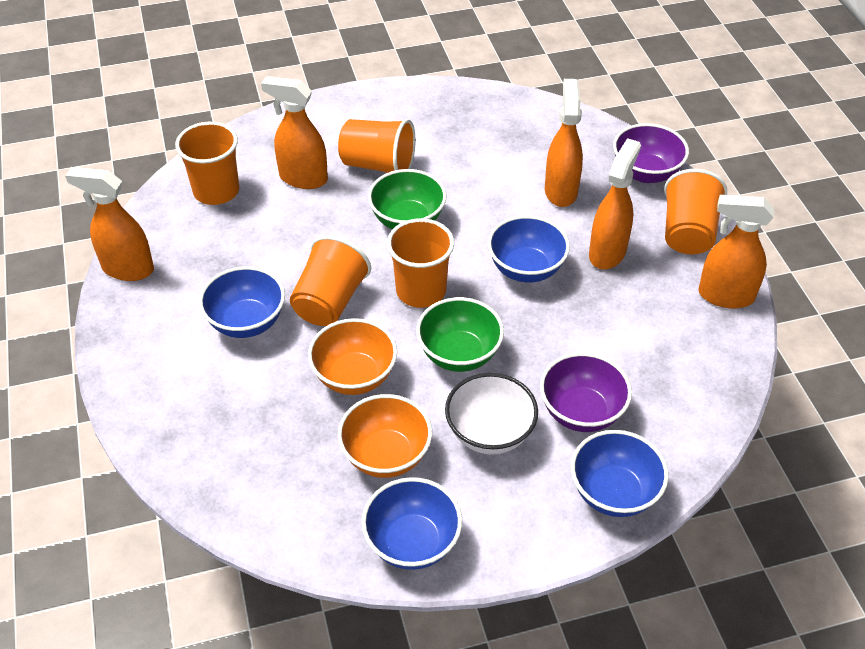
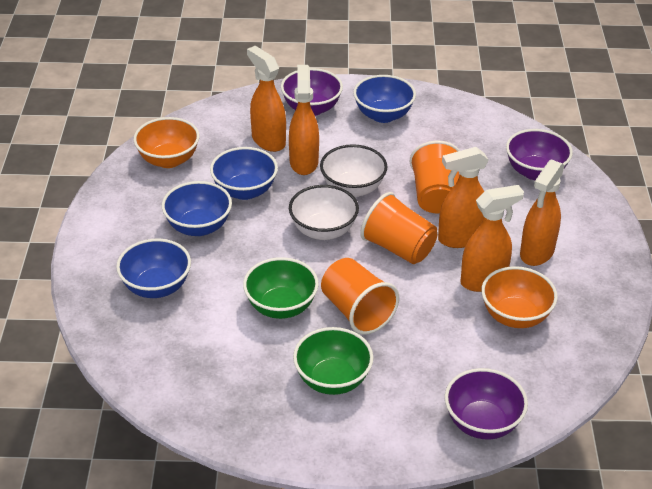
orange cup: [175,122,239,205] [290,235,371,326] [338,119,416,173] [387,218,454,308] [664,169,727,254] = 5 -> [321,258,399,335] [360,192,437,264] [410,141,460,213] = 3
purple bowl: [540,353,632,432] [613,123,689,183] = 2 -> [281,68,343,116] [445,368,528,439] [506,129,573,180] = 3
white bowl: [445,373,538,455] = 1 -> [289,185,359,240] [320,144,387,197] = 2

